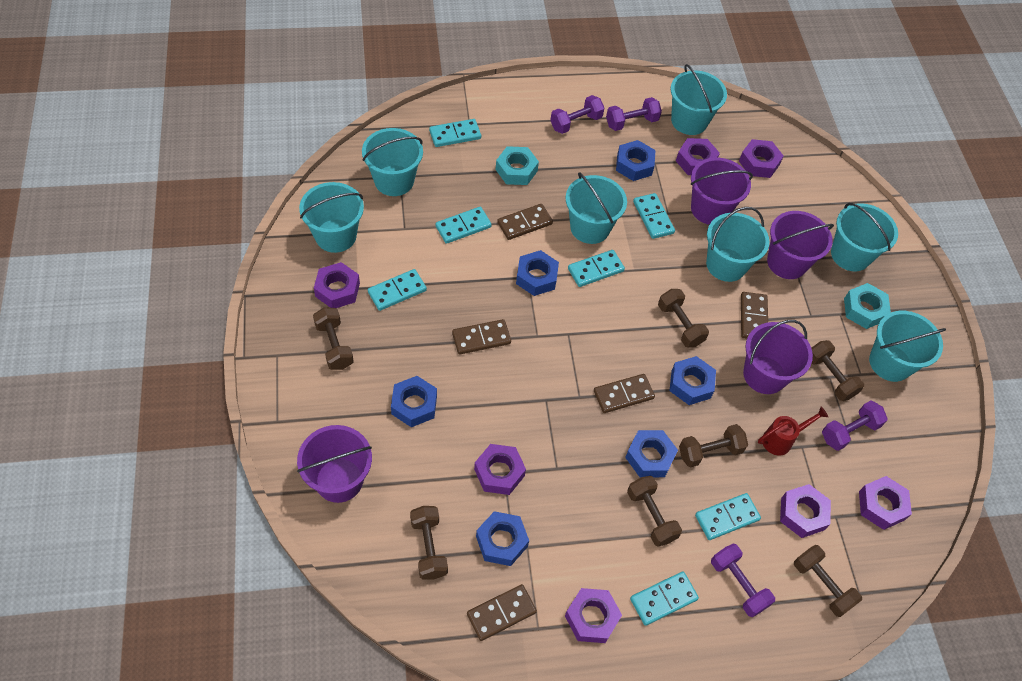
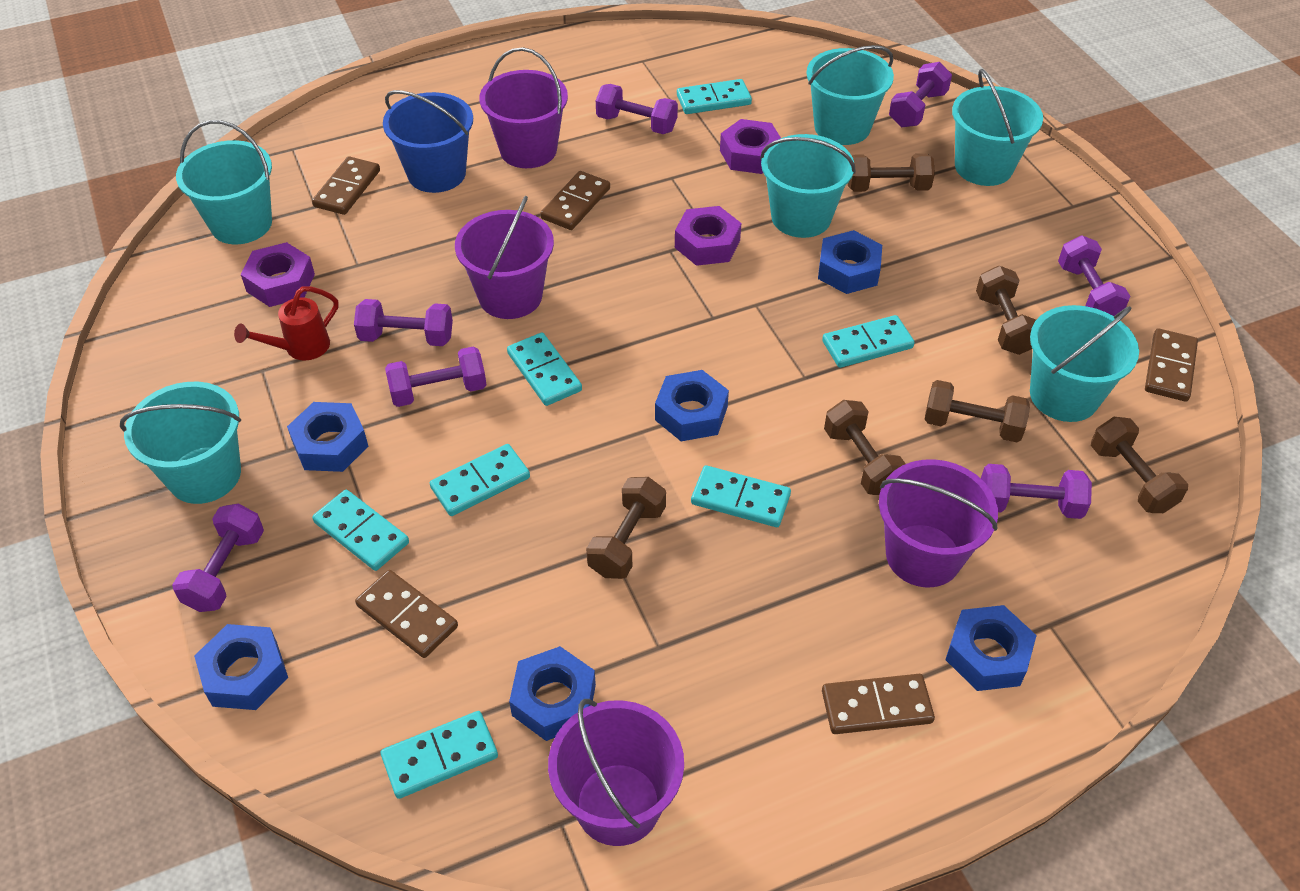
blue bucket: none = 0 -> [383,90,473,193] = 1
brown dumbbell: [313,307,354,370] [410,506,448,580] [627,476,682,547] [658,289,709,348] [679,424,748,468] [794,545,862,617] [811,340,864,401] = 7 -> [586,477,666,579] [824,400,905,495] [848,153,935,192] [925,380,1030,442] [976,266,1036,355] [1091,417,1188,513] = 6
purple dumbbell: [550,95,604,134] [606,97,662,131] [711,544,775,617] [822,401,888,451] = 4 -> [172,504,264,612] [354,299,453,346] [385,346,486,407] [596,84,678,134] [889,62,952,127] [981,464,1092,519] [1058,236,1130,316] = 7
purple nut: [314,262,360,308] [474,444,526,495] [565,588,622,643] [676,138,720,175] [739,139,784,178] [780,484,831,538] [859,476,912,530] = 7 -> [241,242,315,307] [675,206,741,266] [720,119,781,174] = 3
turquoise bucket: [299,182,364,253] [362,128,423,196] [566,172,627,244] [671,64,727,135] [706,207,769,282] [831,203,898,272] [869,311,946,382] = 7 -> [120,382,241,504] [176,120,272,244] [760,134,856,238] [806,45,894,145] [952,69,1043,186] [1030,305,1139,422] = 6
turquoise nut: [496,146,539,185] [844,283,891,329] = 2 -> none = 0

